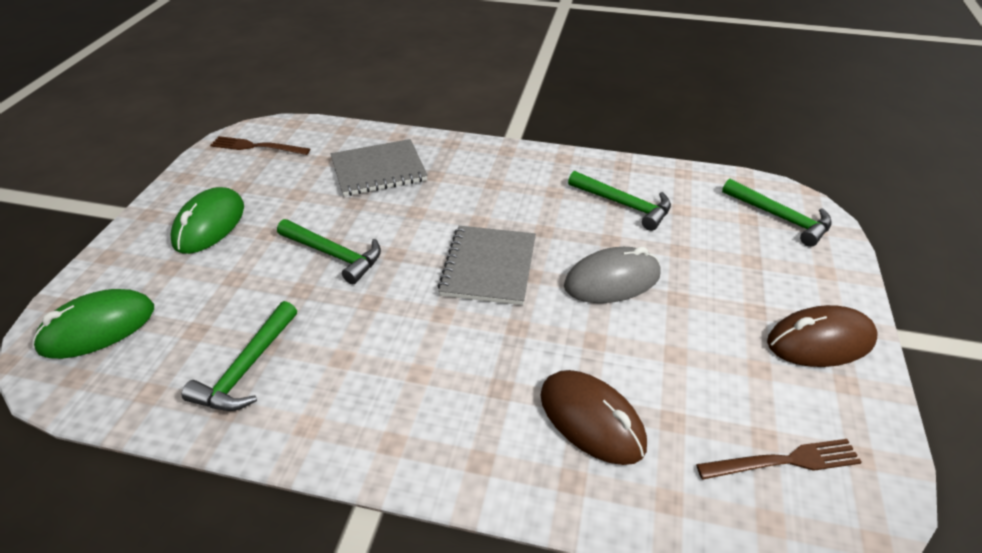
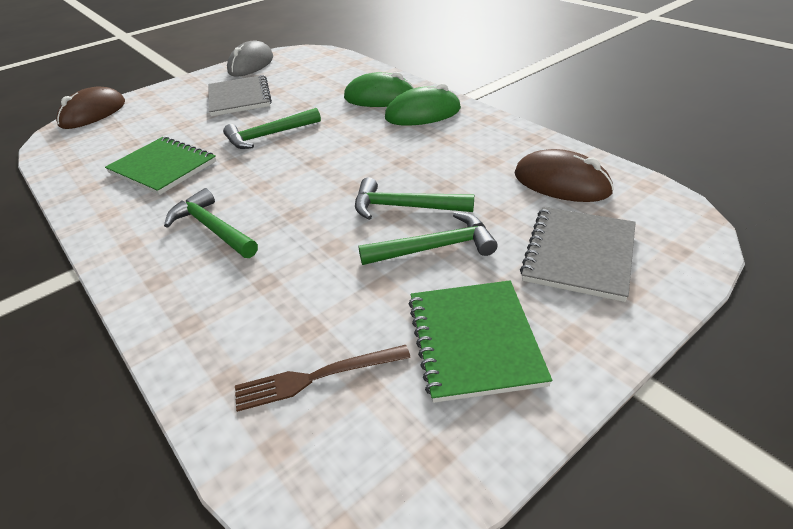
brown fork: [210,136,310,155] [696,439,862,480] = 2 -> [235,345,411,412] = 1
green notebook: none = 0 -> [105,136,216,195] [409,280,552,403] = 2

